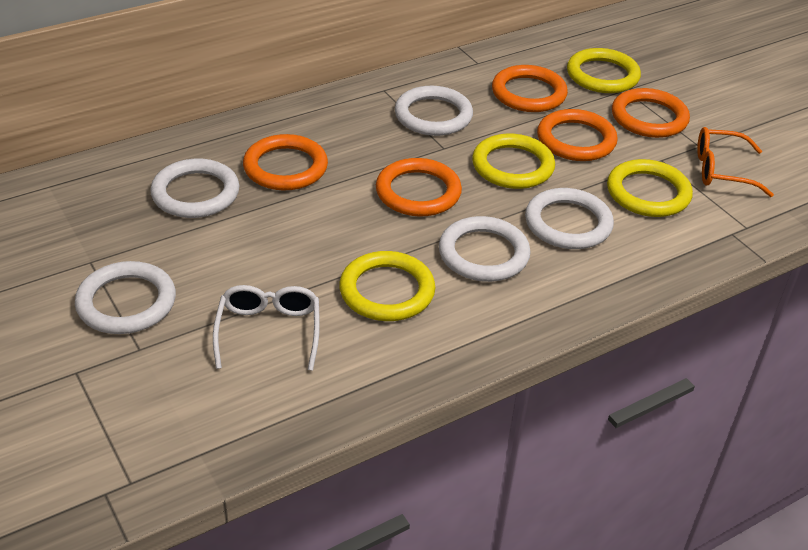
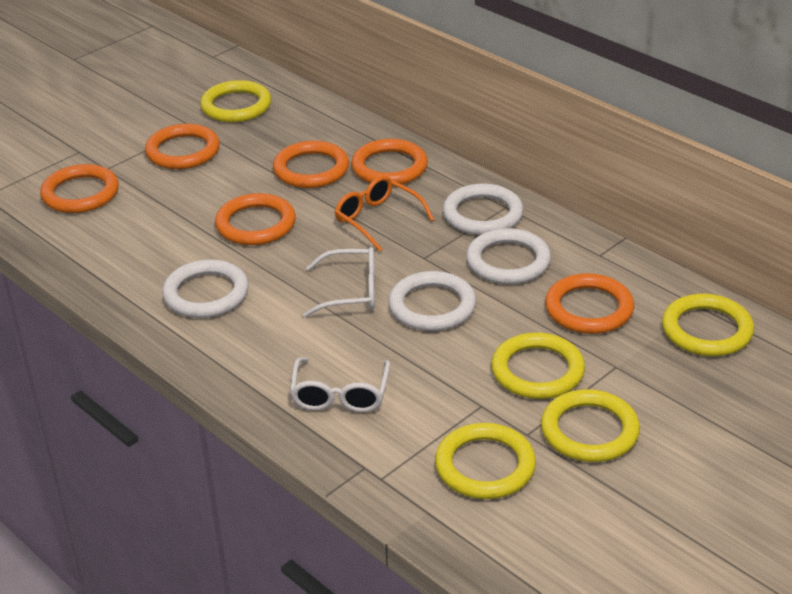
orange ring: [243,134,328,191] [376,158,462,216] [492,65,568,112] [537,109,618,161] [612,88,690,138] = 5 -> [40,164,119,213] [145,124,220,169] [215,193,296,245] [273,141,349,188] [351,139,428,186] [545,273,634,334] = 6
white glasses: [213,285,320,371] = 1 -> [290,357,390,412] [303,247,375,317] = 2
white ring: [75,261,176,334] [150,158,239,218] [395,86,473,136] [439,216,531,282] [525,188,614,249] = 5 -> [162,259,249,318] [388,271,476,331] [443,184,524,235] [466,228,551,284] = 4
yellow ring: [339,251,435,321] [472,134,555,189] [567,48,641,93] [607,159,693,217] = 4 -> [200,80,271,122] [435,423,536,499] [491,332,585,399] [541,389,640,462] [662,294,754,356] = 5

